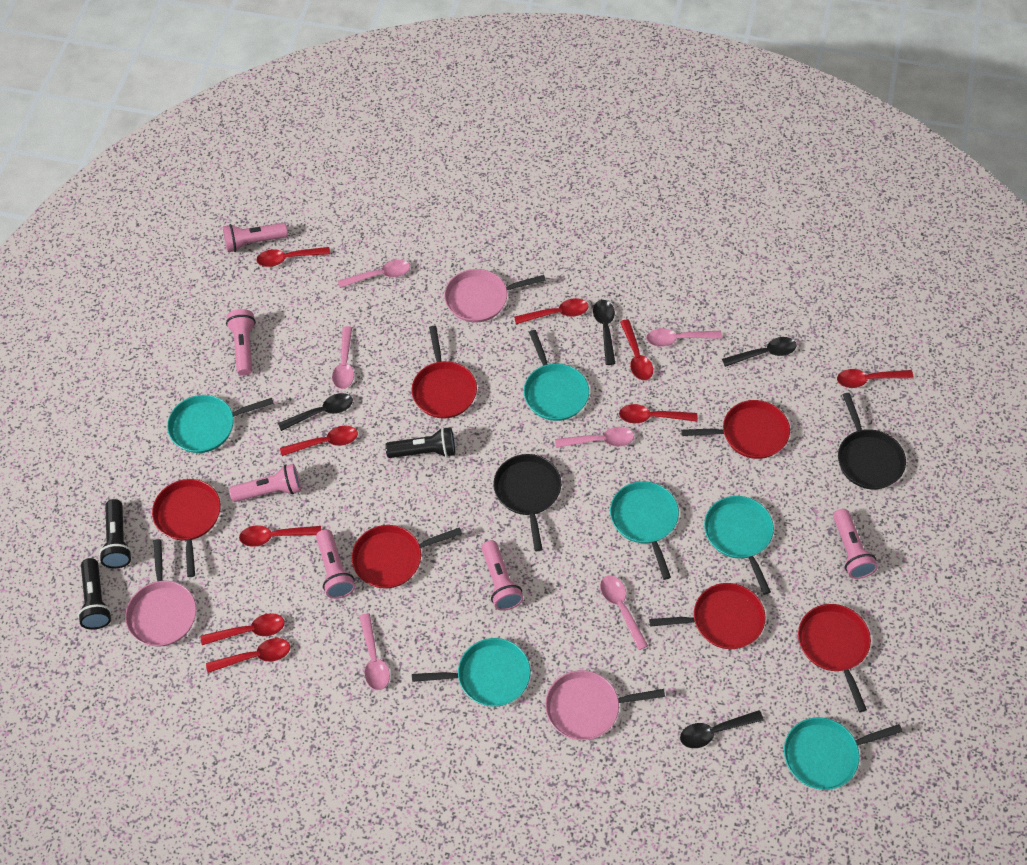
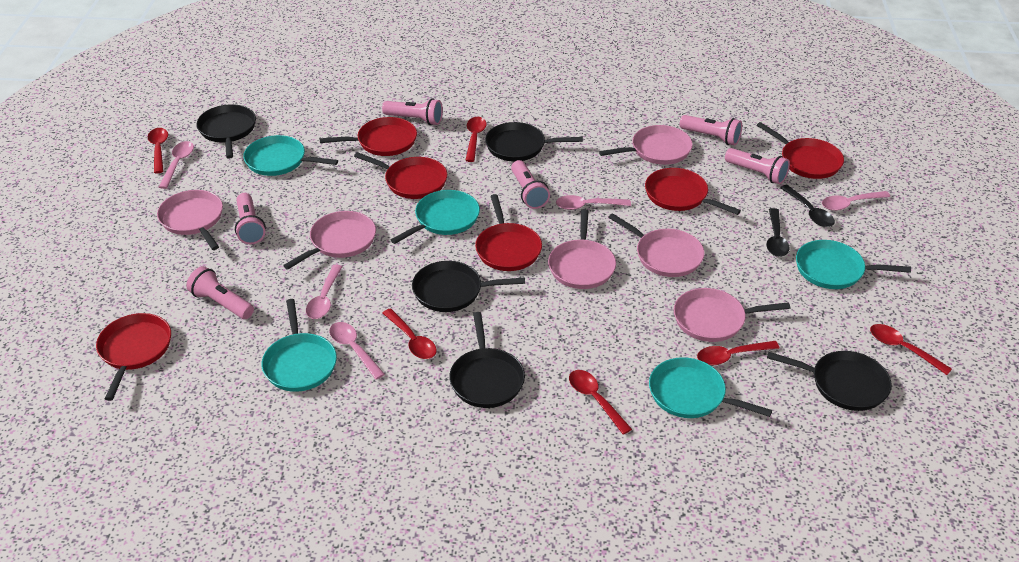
black flashlight: [78,558,111,630] [99,499,132,568] [385,427,455,458] = 3 -> none = 0
black pan: [493,454,561,551] [838,393,906,489] = 2 -> [197,104,256,159] [412,261,525,312] [449,312,525,408] [485,122,583,162] [767,351,892,411] = 5
black spoon: [278,393,353,431] [593,300,615,365] [680,710,764,748] [722,337,797,367] = 4 -> [766,208,790,257] [780,185,835,227] = 2
pink pan: [125,539,196,647] [444,269,546,322] [545,670,665,740] = 3 -> [157,190,223,250] [283,211,376,270] [548,209,616,289] [599,125,693,165] [608,213,705,277] [674,288,790,342] = 6
pink spoon: [332,326,354,389] [338,260,410,288] [359,613,390,690] [555,427,634,448] [600,575,648,650] [646,328,722,347] = 6 -> [159,141,194,189] [306,265,342,319] [329,322,385,380] [556,195,631,210] [822,191,890,211] = 5
red spoon: [201,613,285,645] [206,638,290,673] [239,525,321,547] [256,247,330,267] [280,426,358,456] [514,298,588,324] [619,404,698,423] [620,319,653,380] [837,369,914,388] = 9 -> [148,128,168,173] [383,308,437,359] [465,117,487,162] [569,370,632,435] [697,341,780,365] [870,324,952,375] = 6
turquoise pan: [167,395,273,453] [412,638,531,707] [524,330,589,421] [610,481,679,580] [704,496,774,595] [784,717,902,790] = 6 -> [243,135,338,176] [261,299,337,392] [391,190,480,244] [649,357,772,418] [796,240,911,289] = 5

